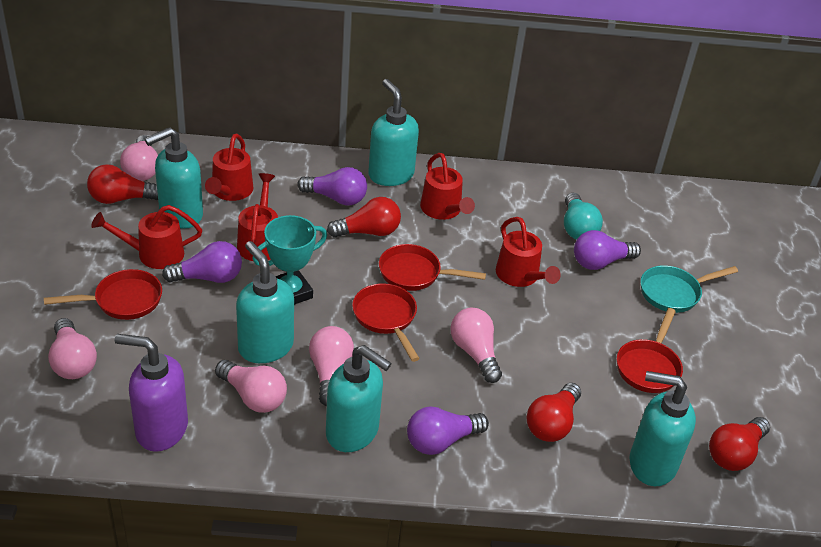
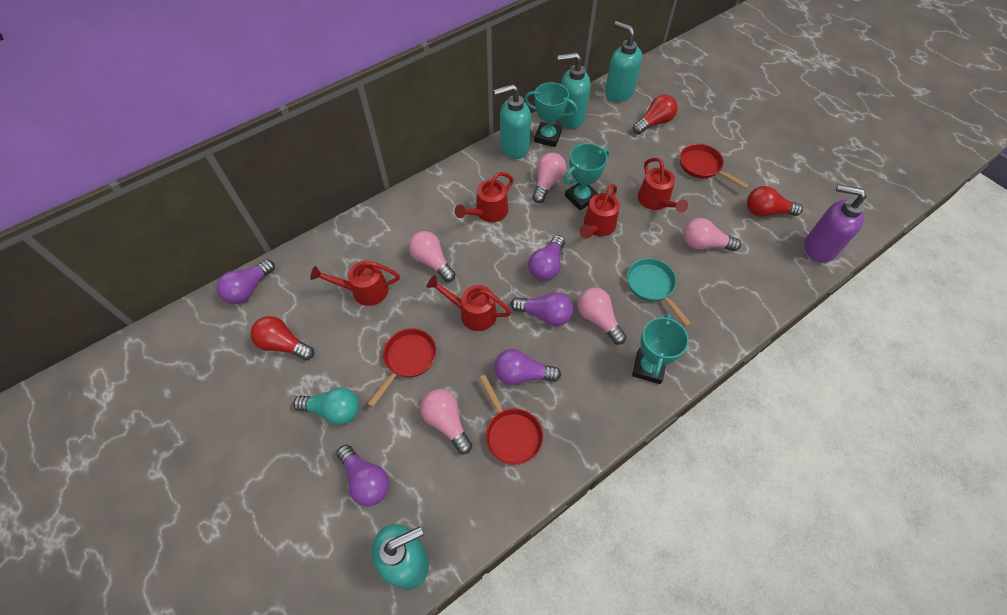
purple light bulb: [162,241,242,283] [297,167,367,205] [407,407,489,455] [574,230,641,270] = 4 -> [217,259,275,304] [336,445,389,506] [494,349,561,385] [511,292,573,326] [528,235,565,281] = 5
red light bulb: [87,164,158,204] [327,197,401,238] [526,383,581,442] [709,417,770,471] = 4 -> [250,316,314,360] [633,95,678,134] [747,186,803,217] = 3
red pan: [44,269,162,320] [352,283,420,362] [379,244,486,291] [617,308,683,393] = 4 -> [367,328,436,407] [479,375,543,465] [680,144,749,189] = 3
turquoise soap dispenser: [145,127,203,229] [236,241,294,363] [326,345,392,452] [368,79,419,186] [630,371,696,486] = 5 -> [372,524,429,590] [494,84,531,159] [557,52,590,128] [605,21,642,102] = 4
turquoise trophy: [252,215,327,305] = 1 -> [524,82,578,147] [564,143,610,210] [632,313,689,384] = 3

